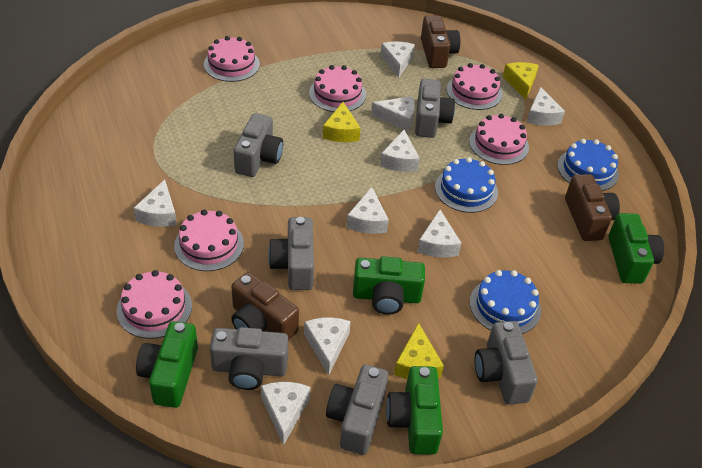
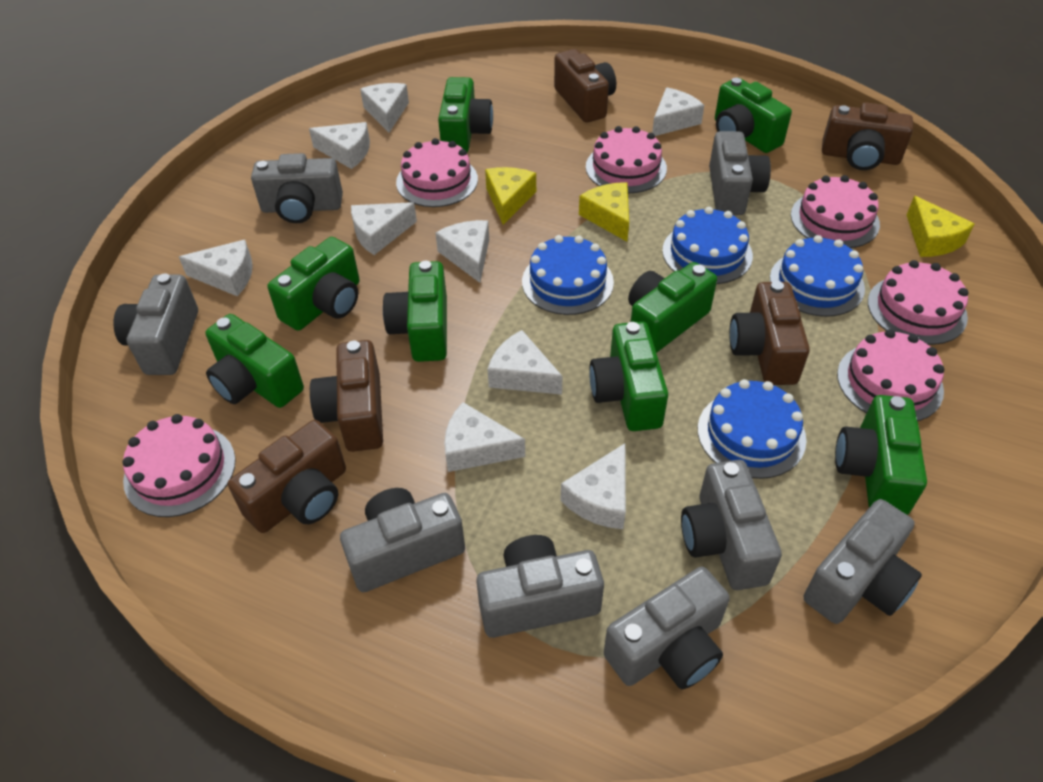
blue cake: [435,157,498,213] [470,270,541,334] [557,139,619,191] = 3 -> [522,235,614,315] [662,207,753,284] [698,379,806,479] [770,235,865,317] = 4
brown camera: [231,272,299,340] [421,16,460,68] [565,174,620,241] = 3 -> [228,420,346,533] [310,340,383,452] [554,49,616,123] [729,281,810,385] [822,102,913,170] = 5
green camera: [136,321,198,408] [353,256,425,315] [386,366,443,455] [608,213,664,284] = 4 -> [206,314,304,408] [268,237,360,331] [383,261,447,362] [438,77,493,152] [590,321,668,431] [628,262,717,353] [715,78,792,153] [835,395,927,515] = 8
grey camera: [210,327,288,390] [233,113,283,177] [268,217,314,290] [326,365,388,455] [415,79,455,138] [474,321,538,405] = 6 -> [113,273,198,375] [251,153,343,223] [340,488,465,592] [476,535,604,638] [604,567,730,689] [681,460,782,590] [709,131,771,215] [804,499,922,624] = 8

